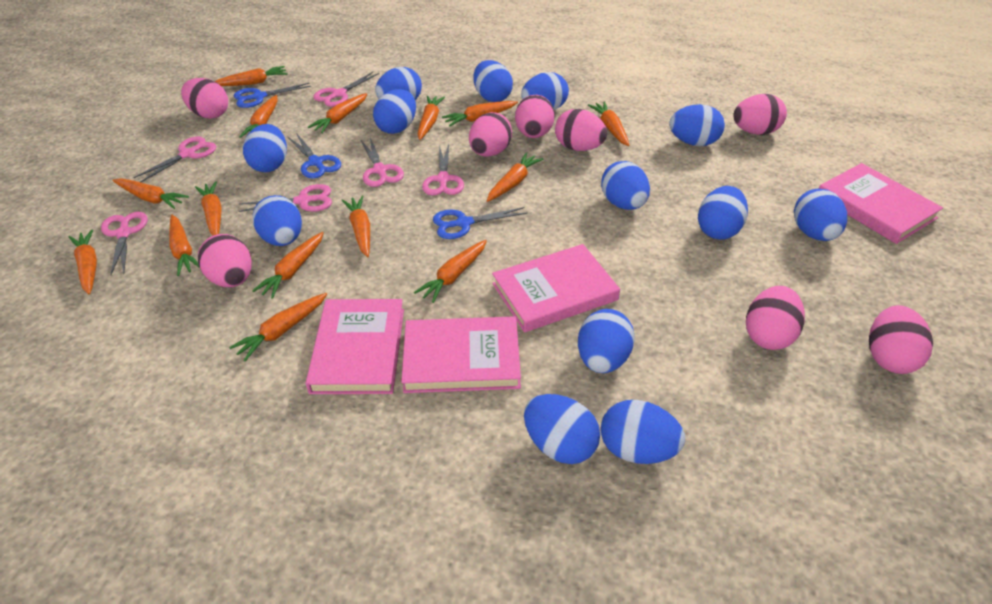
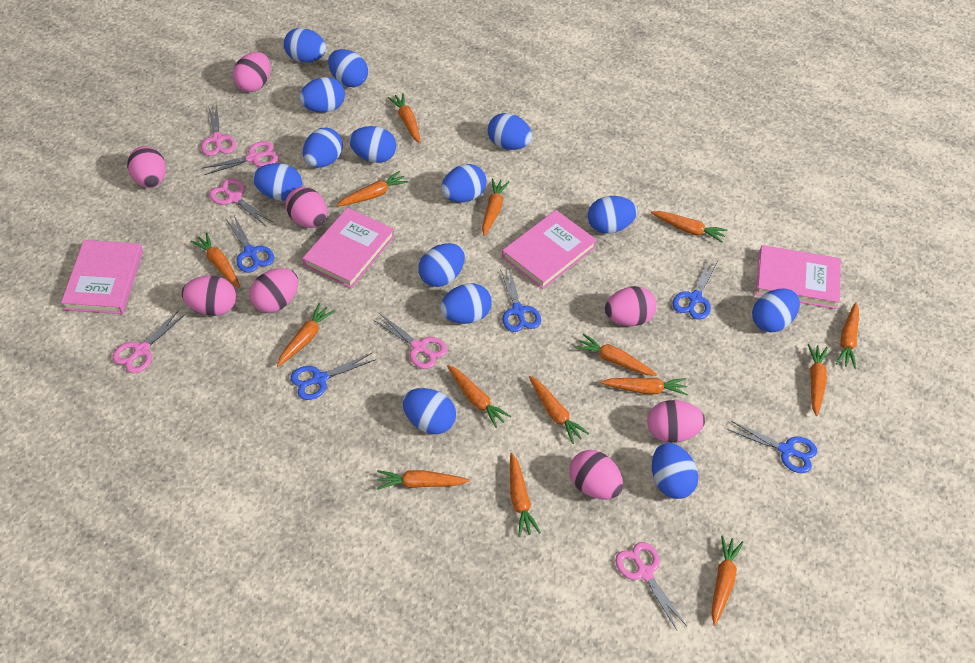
blue egg: [243,124,287,172] [252,195,302,246] [373,89,416,134] [375,67,422,100] [473,60,513,102] [521,72,569,110] [524,394,600,464] [578,309,635,373] [601,161,650,210] [601,400,685,464] [669,104,725,146] [698,186,748,240] [794,189,847,241] = 13 -> [253,163,302,201] [284,28,326,62] [299,77,345,112] [303,128,343,168] [328,49,368,87] [349,126,396,163] [403,388,456,434] [418,243,465,287] [440,283,492,324] [441,164,487,202] [488,113,532,150] [588,196,637,234] [652,443,698,499] [752,289,800,332] = 14
blue scissors: [234,83,312,108] [288,133,341,179] [433,207,528,239] = 3 -> [225,216,274,273] [290,353,376,400] [500,267,541,332] [672,259,718,320] [727,421,817,473] = 5

